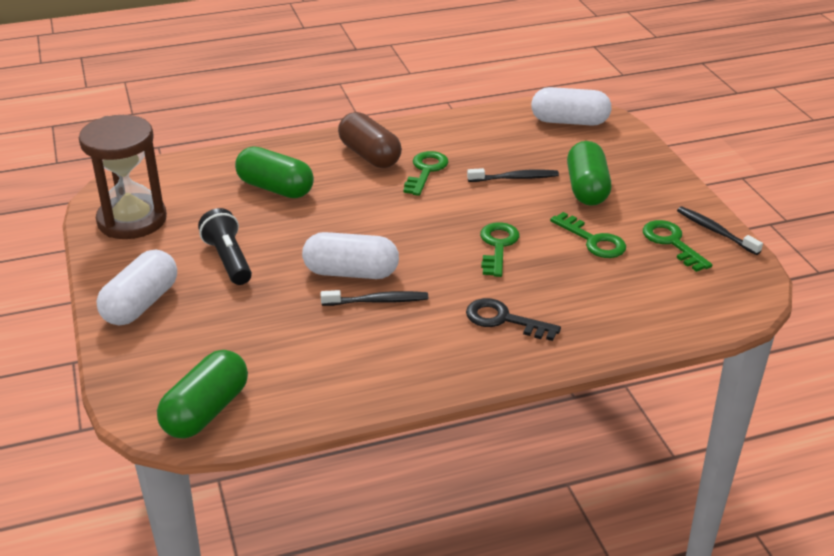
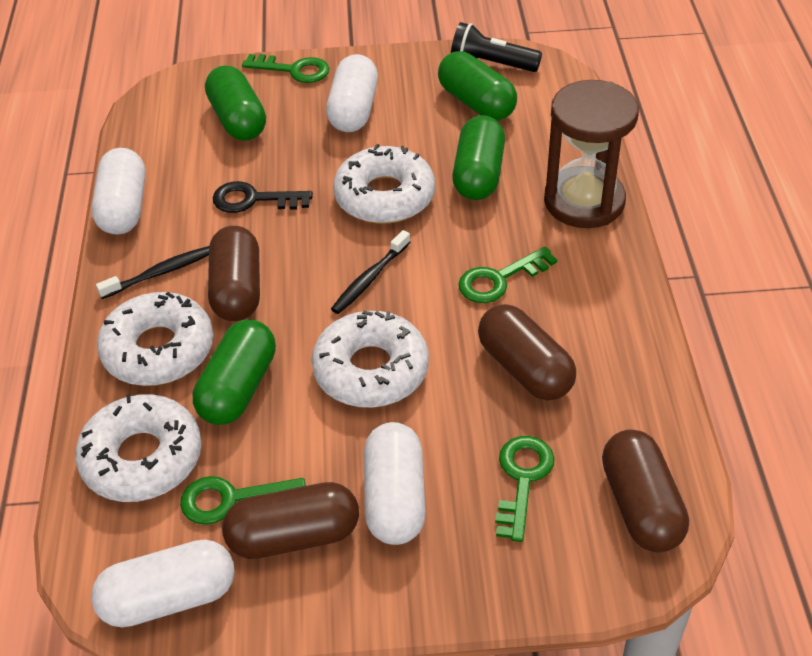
black toothbrush: [321,290,428,306] [467,168,559,182] [677,207,763,255] = 3 -> [96,246,209,299] [331,230,410,314] = 2
brown capsule: [338,112,402,168] = 1 -> [208,226,260,321] [222,482,359,559] [478,304,576,400] [602,429,689,553] = 4
green capsule: [157,350,248,438] [235,147,314,198] [567,141,611,206] = 3 -> [192,320,276,425] [205,65,266,141] [438,51,517,120] [452,115,505,200] = 4
white capsule: [96,250,177,326] [302,232,399,279] [531,87,611,126] = 3 -> [91,539,235,627] [92,148,145,234] [326,54,378,132] [364,422,426,545] = 4
white donut: none = 0 -> [75,394,202,502] [97,292,213,386] [312,310,429,408] [333,144,435,224] = 4

